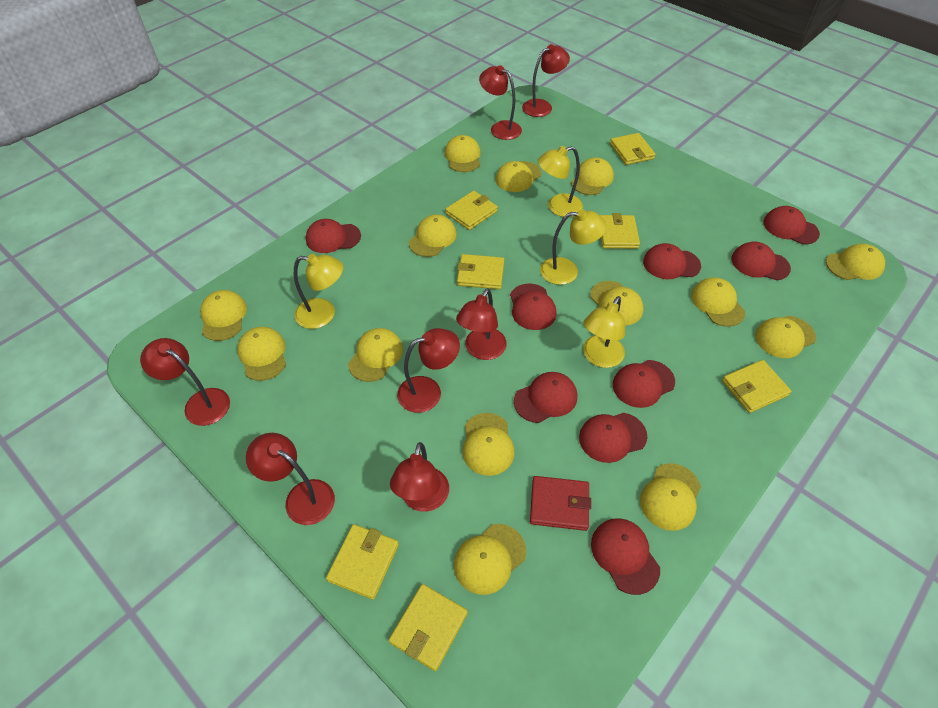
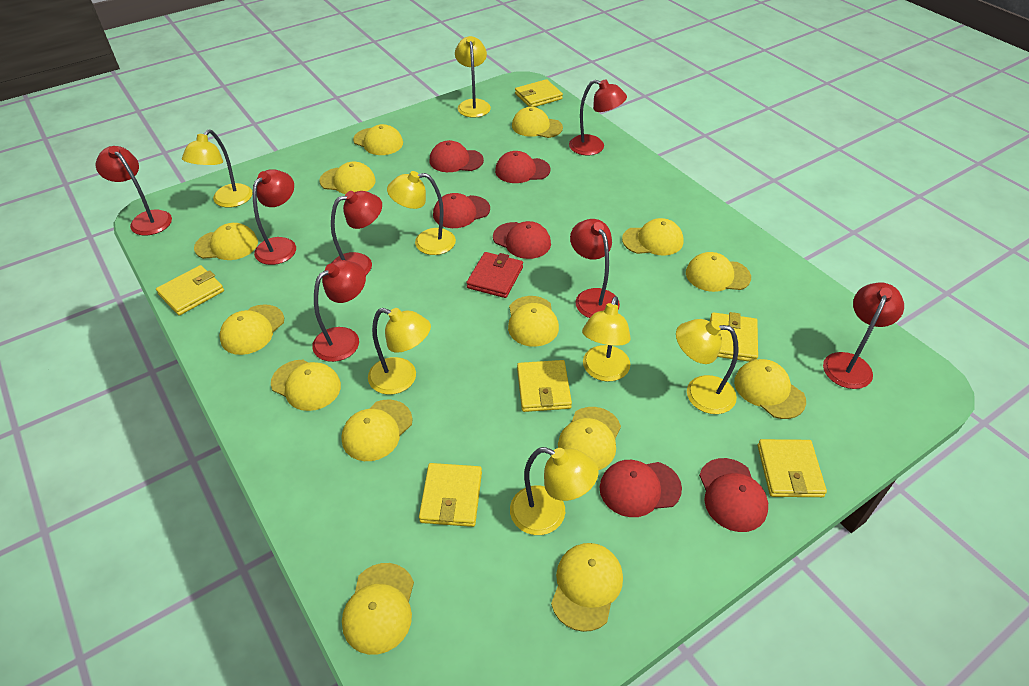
red cap: [306,219,361,253] [510,284,556,330] [514,372,577,423] [579,413,647,463] [591,518,660,595] [613,360,675,408] [643,243,701,279] [732,242,791,280] [763,206,820,244] = 9 -> [429,140,484,172] [433,193,490,228] [493,221,551,259] [495,151,550,183] [600,460,682,517] [699,458,768,532] = 6
yellow lamp: [294,254,343,329] [538,146,583,217] [540,209,607,285] [583,296,625,368] = 4 -> [182,129,252,208] [368,308,431,395] [387,171,456,255] [455,36,491,118] [510,447,598,535] [582,296,631,381] [676,319,739,414] = 7
yellow wallet: [326,524,399,600] [389,584,468,671] [445,191,498,230] [457,254,505,289] [600,213,640,249] [610,133,656,165] [722,360,791,413] = 7 -> [156,265,224,316] [419,463,482,527] [515,79,563,107] [517,360,572,412] [710,312,758,362] [758,439,827,497] = 6

